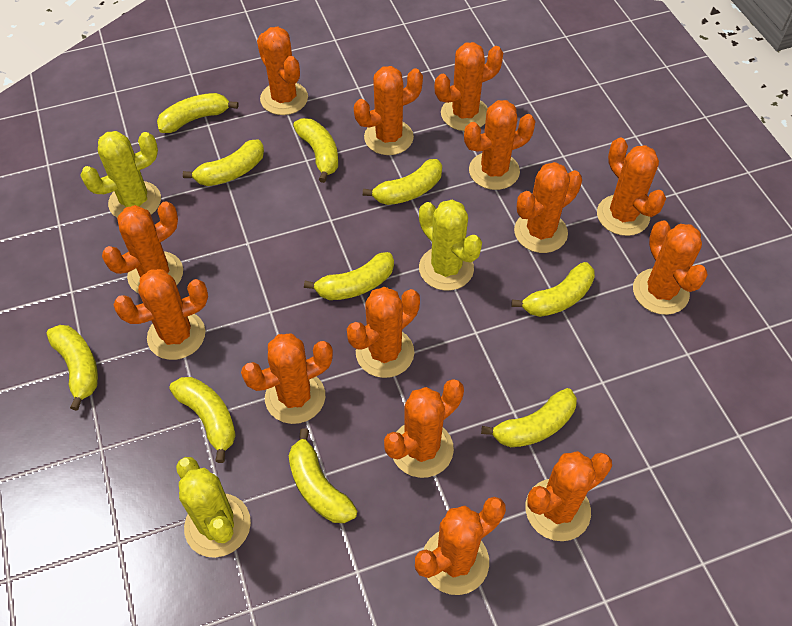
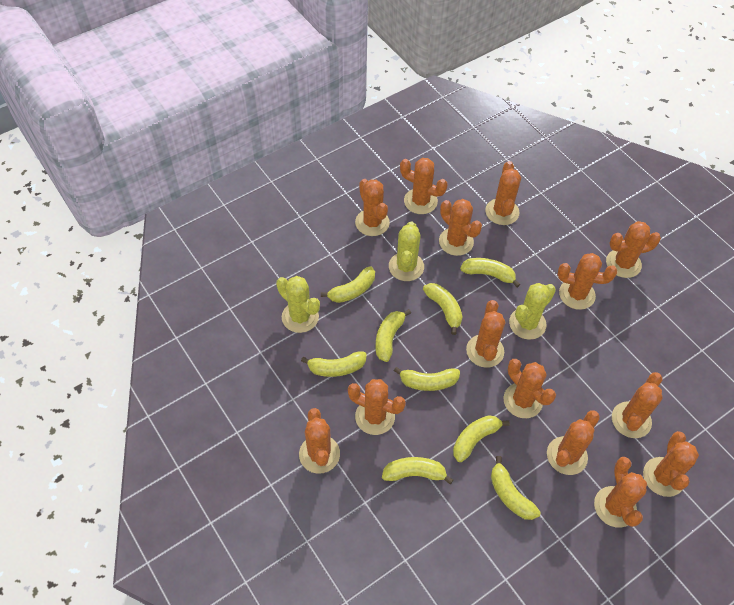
yellow banana: [46,325,98,411] [157,93,238,133] [169,377,236,463] [183,140,264,186] [289,428,357,523] [293,118,338,183] [304,252,394,300] [363,159,442,205] [481,388,577,447] [512,262,595,317] = 10 -> [301,351,367,377] [321,266,375,303] [376,309,411,362] [382,457,453,484] [394,367,460,391] [423,283,462,335] [453,415,510,462] [460,258,520,287] [491,456,541,520] = 9

